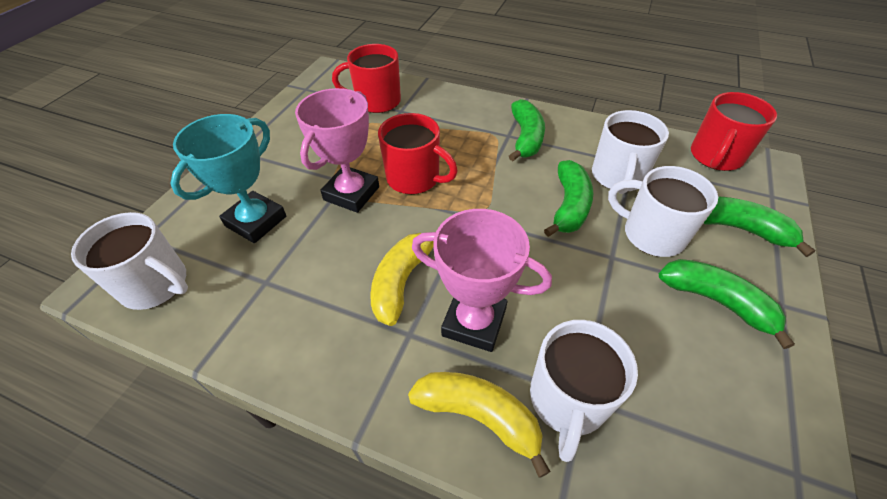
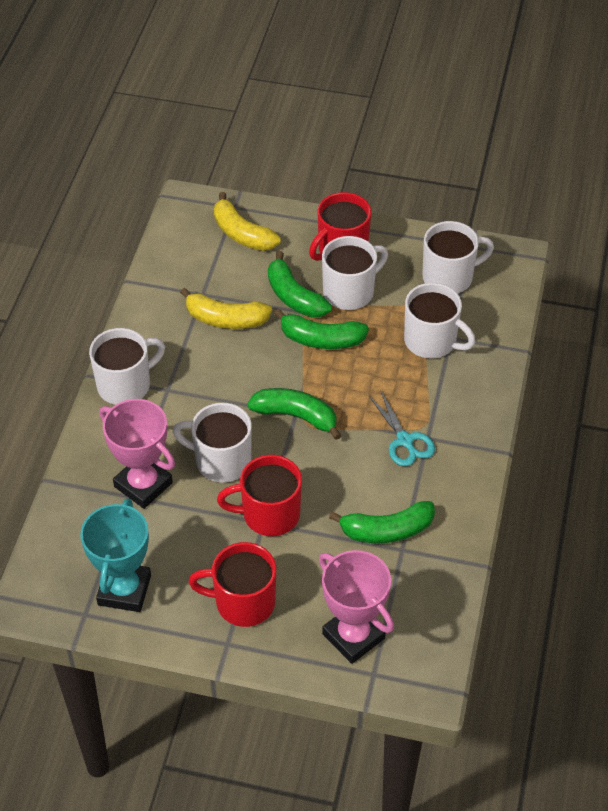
turquoise scissors: none = 0 -> [369,390,435,466] = 1
white mug: [71,212,188,310] [530,320,638,462] [592,110,669,194] [608,166,718,257] = 4 -> [89,328,165,405] [172,403,252,482] [322,236,388,310] [404,283,476,358] [422,221,494,294] = 5

